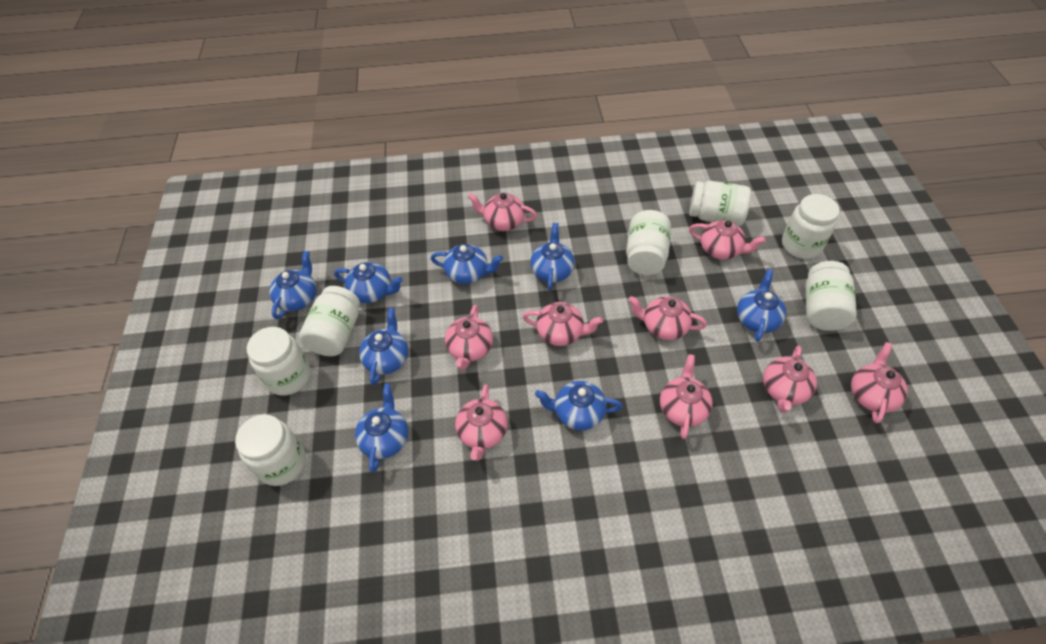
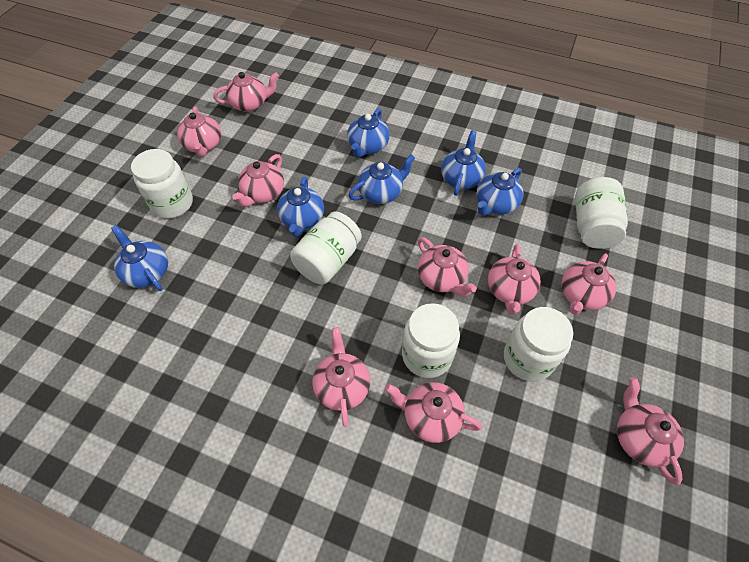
blue teapot: [269,251,317,319] [334,262,403,303] [355,384,408,472] [359,307,408,385] [431,244,503,284] [530,223,575,291] [535,381,623,431] [737,269,786,342] = 8 -> [111,225,168,291] [277,176,324,237] [347,108,389,158] [348,154,415,204] [441,130,486,196] [476,168,523,215] = 6
white jar: [235,414,306,486] [246,327,310,396] [299,286,360,356] [626,210,671,275] [689,181,751,226] [782,194,840,259] [805,261,857,331] = 7 -> [131,149,193,219] [290,211,362,284] [402,303,460,378] [504,307,573,382] [575,177,628,249] = 5

